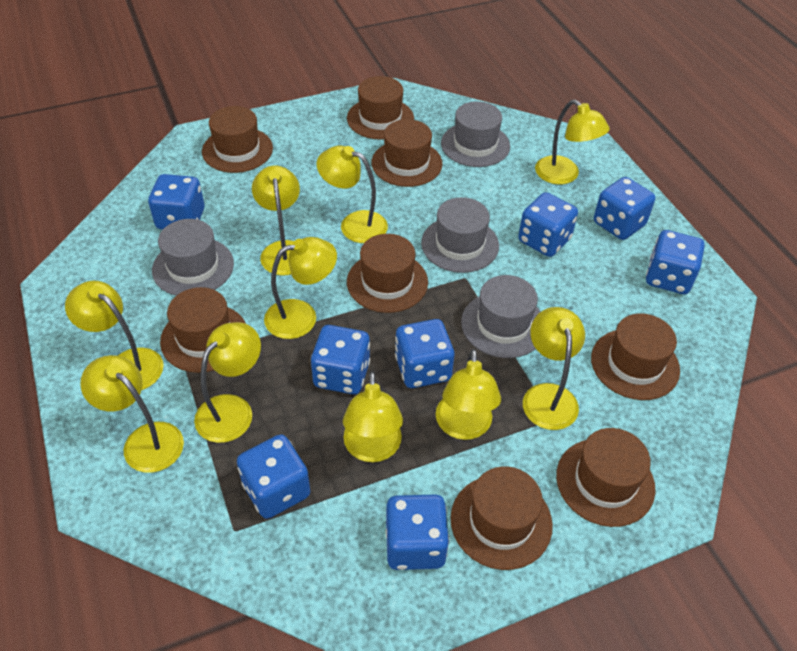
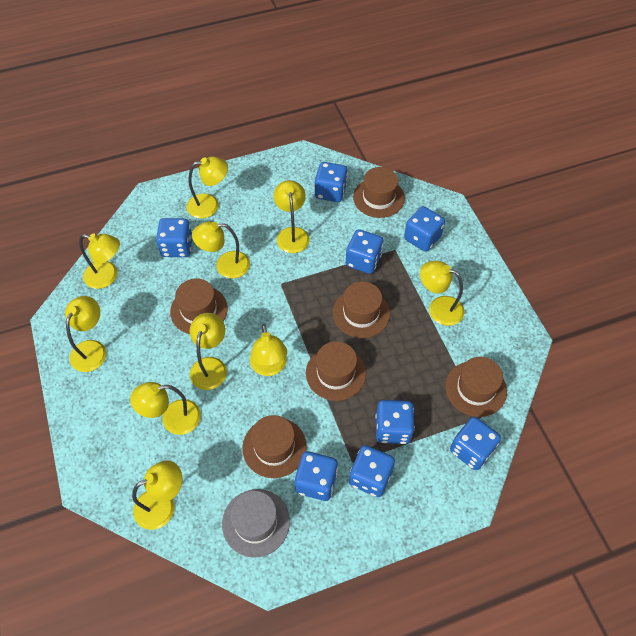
brown hat: [160,287,246,373] [202,106,273,173] [347,76,414,140] [347,234,428,313] [372,119,442,187] [450,466,553,570] [556,428,655,527] [591,313,680,400] = 8 -> [170,278,228,334] [242,415,307,478] [306,341,366,401] [333,281,390,338] [353,167,405,218] [445,357,507,417] = 6
grey hat: [152,219,234,296] [421,197,499,273] [441,101,510,167] [461,275,541,358] = 4 -> [222,489,290,558] = 1

